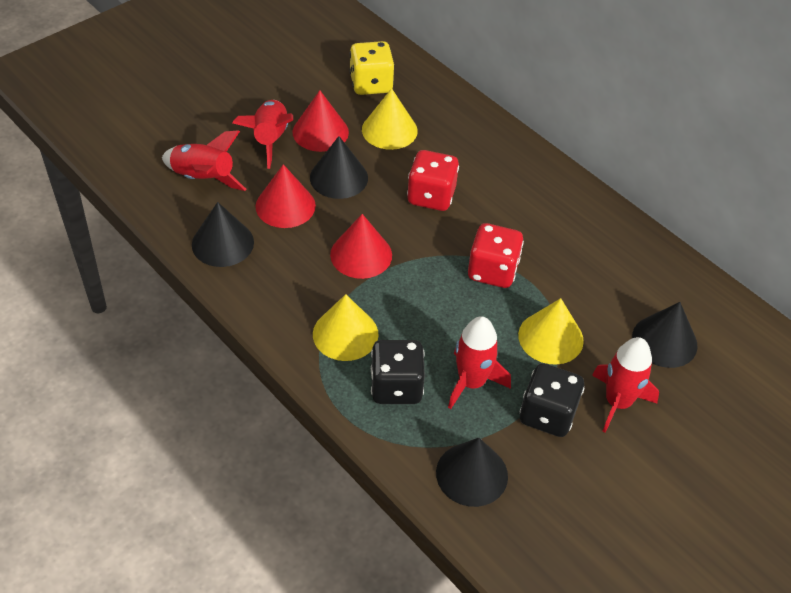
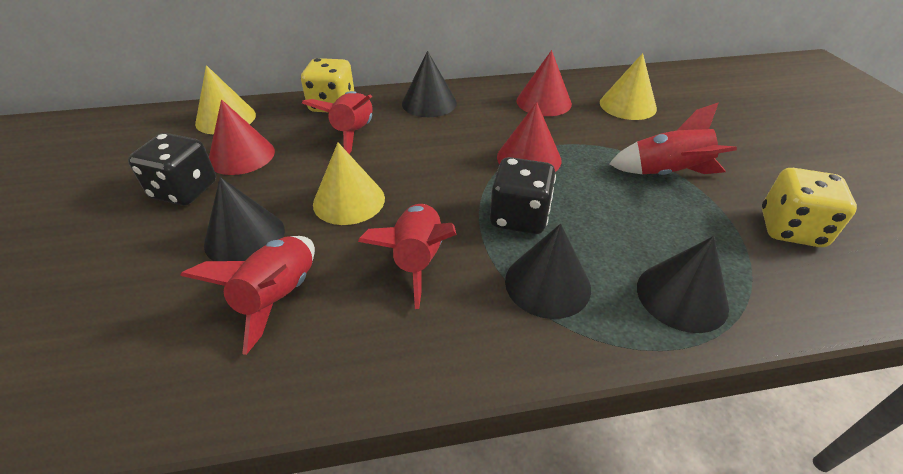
red dice: [407,150,459,211] [468,223,524,288] = 2 -> none = 0
yellow dice: [349,41,394,95] = 1 -> [301,58,354,112] [762,168,857,247] = 2

